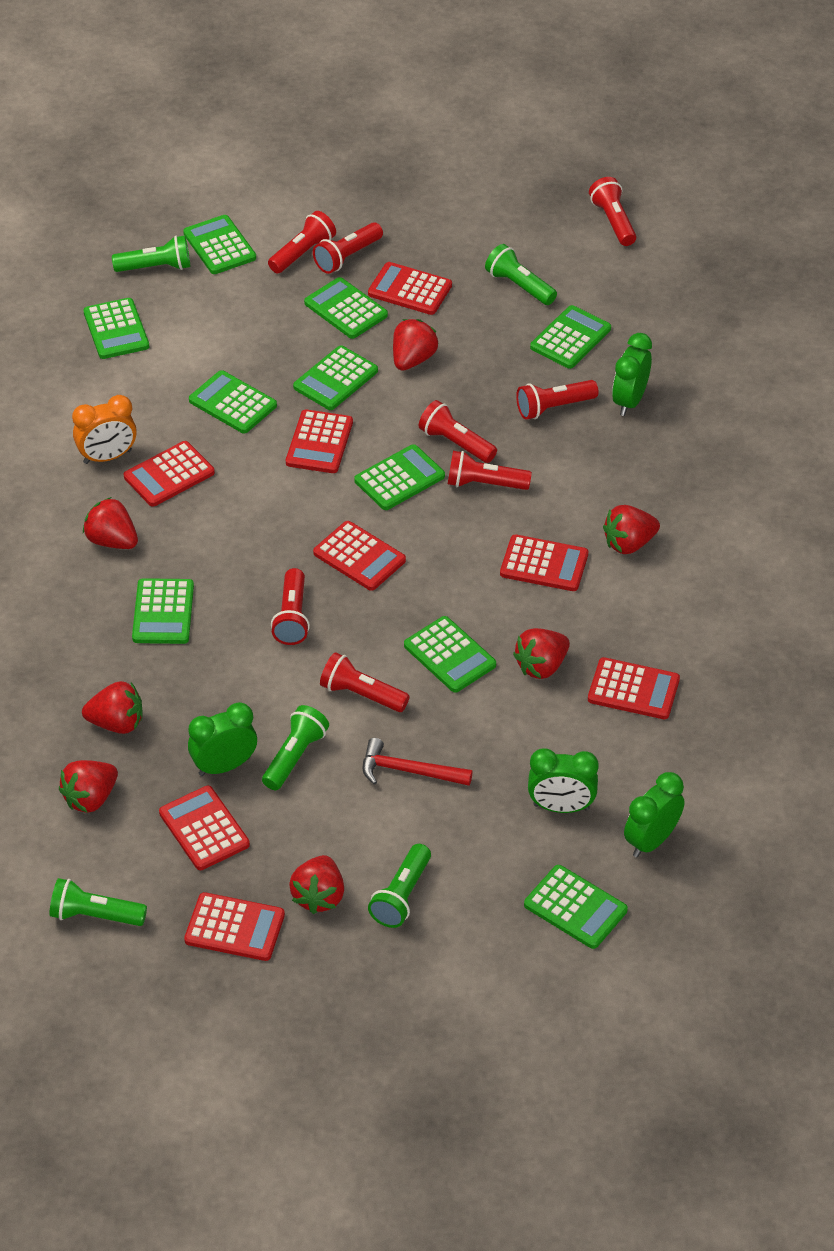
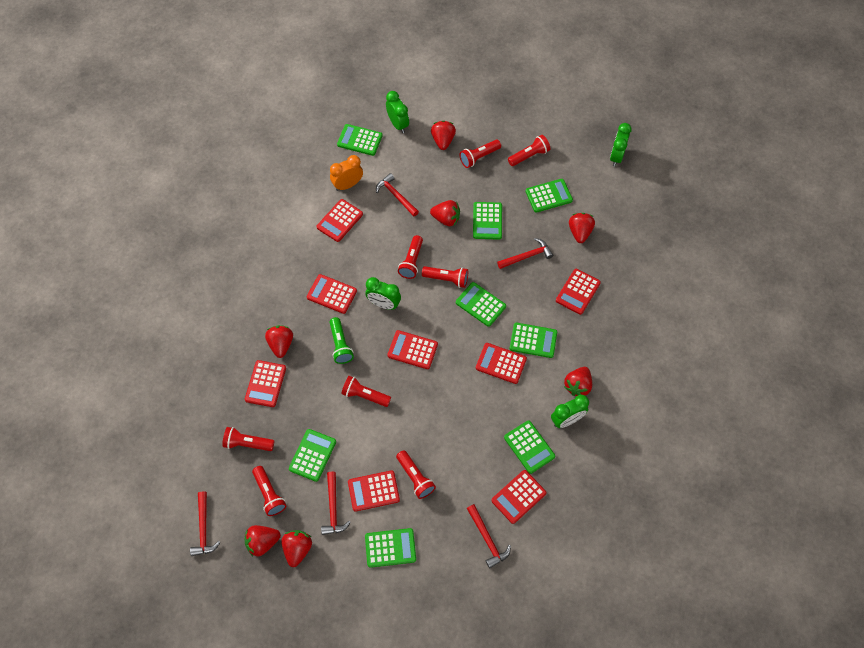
green calculator: [83,298,149,359] [132,578,194,644] [183,215,256,274] [189,370,277,434] [293,345,378,410] [304,277,388,339] [354,444,445,510] [404,616,496,693] [524,865,628,949] [530,305,611,369] = 10 -> [289,429,336,482] [337,124,383,156] [365,528,416,568] [456,282,506,327] [473,202,502,240] [504,420,555,474] [510,323,557,358] [525,179,573,213] = 8
green flashlight: [49,878,147,926] [112,236,190,272] [262,705,329,790] [368,844,431,928] [485,244,557,305] = 5 -> [330,317,354,364] = 1
red hammer: [363,738,473,786] = 1 -> [190,491,221,556] [321,472,351,535] [376,173,419,217] [467,504,511,568] [497,238,553,269] = 5

